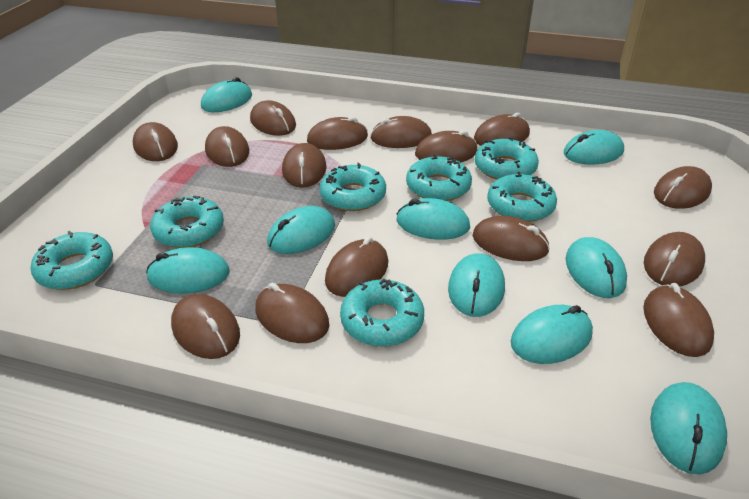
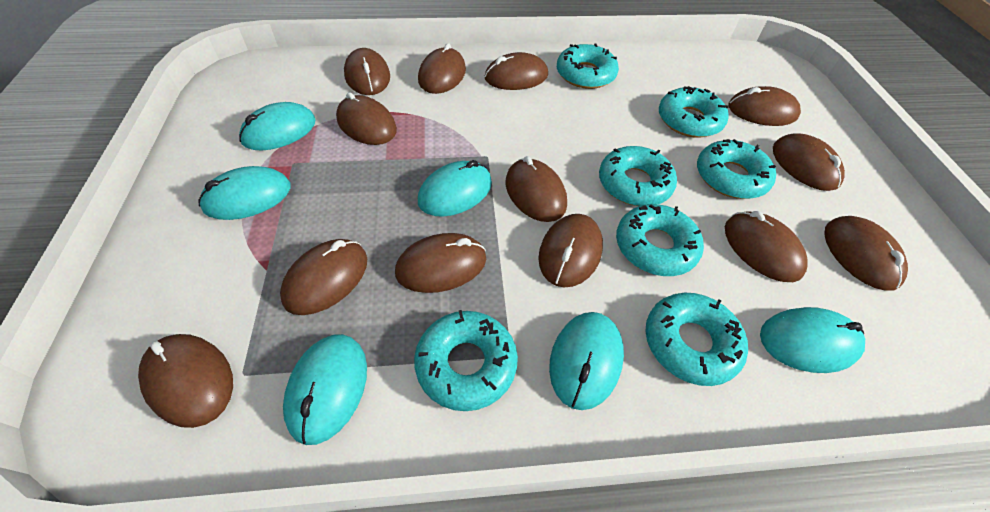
brown mouse: [133,122,178,161] [171,294,240,359] [205,126,249,167] [250,100,296,136] [255,283,329,343] [282,143,327,188] [307,117,368,150] [325,236,389,297] [370,116,432,148] [415,130,478,162] [472,216,550,261] [474,112,530,146] [643,283,714,357] [644,232,705,286] [654,166,712,209] = 15 -> [138,334,233,428] [280,239,367,315] [336,92,397,145] [344,48,390,95] [395,233,486,293] [418,43,466,94] [485,52,548,90] [506,156,567,222] [538,214,603,287] [725,211,808,282] [728,86,801,126] [773,133,845,191] [825,216,908,291] = 13
turquoise mouse: [146,247,230,294] [201,77,252,112] [267,206,335,254] [397,198,470,240] [448,253,505,317] [511,305,593,364] [564,130,624,165] [566,237,627,298] [650,382,727,475] = 9 -> [199,166,290,220] [239,102,316,151] [283,334,367,445] [418,160,492,217] [549,312,624,410] [760,307,865,373] = 6

